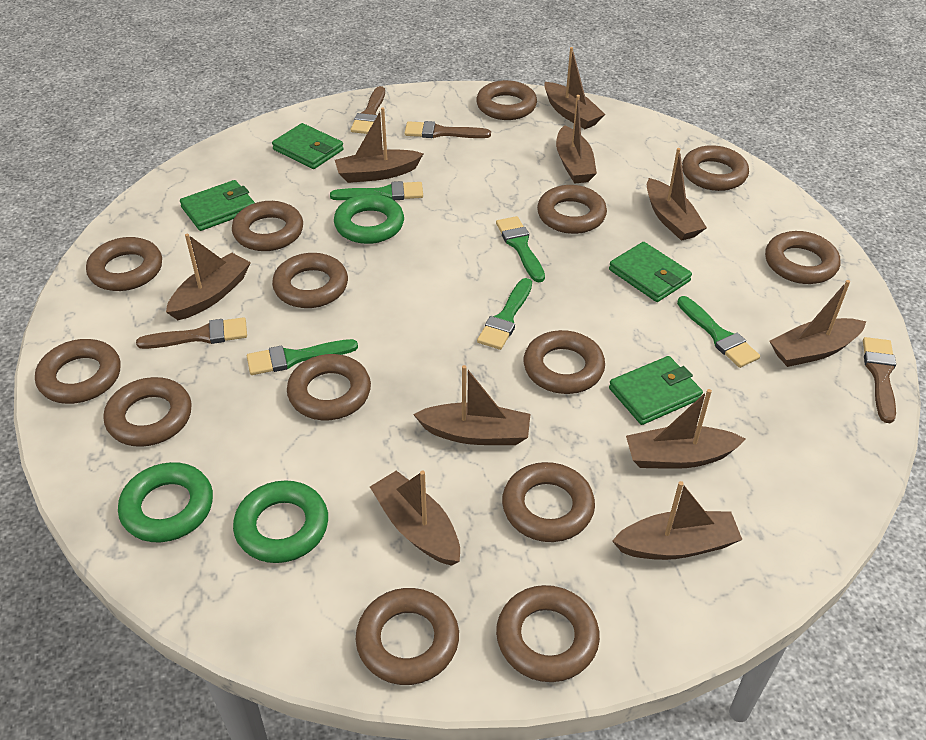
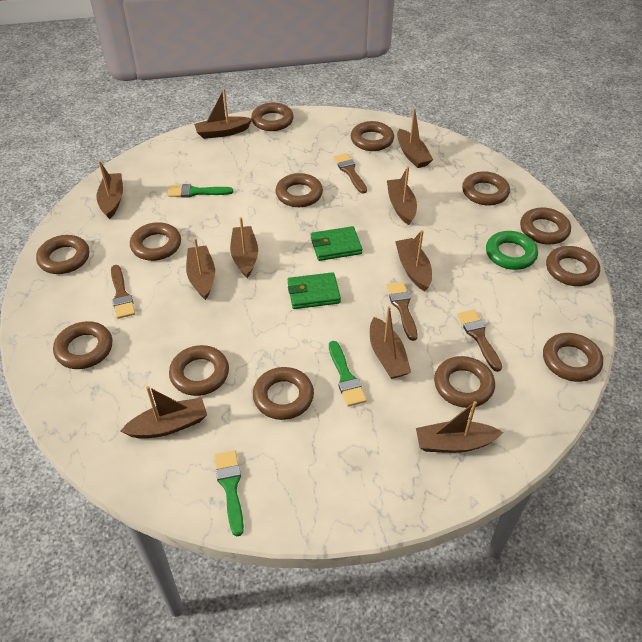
brown ring: [35,339,121,404] [86,237,162,291] [104,377,192,447] [232,201,303,251] [272,253,348,308] [287,354,371,420] [356,588,459,685] [476,80,537,120] [496,585,600,682] [502,462,595,542] [524,330,605,394] [537,185,607,234] [682,145,749,191] [765,231,840,284] = 14 -> [36,235,89,274] [53,321,113,369] [130,222,181,261] [169,345,229,396] [251,102,294,131] [253,367,314,420] [275,173,323,207] [351,121,394,151] [434,356,495,408] [462,171,510,206] [520,207,571,245] [543,333,603,382] [546,246,600,286] = 13
green brush: [247,339,358,375] [330,181,423,200] [477,278,532,350] [496,216,545,282] [677,296,760,368] = 5 -> [168,184,233,198] [214,450,244,537] [329,341,367,407] = 3
green ring: [118,462,213,542] [233,481,328,563] [334,194,404,244] = 3 -> [486,231,538,270] = 1
green wallet: [180,180,255,231] [272,123,344,169] [609,242,692,302] [609,356,703,425] = 4 -> [288,272,341,309] [311,226,362,261] = 2

